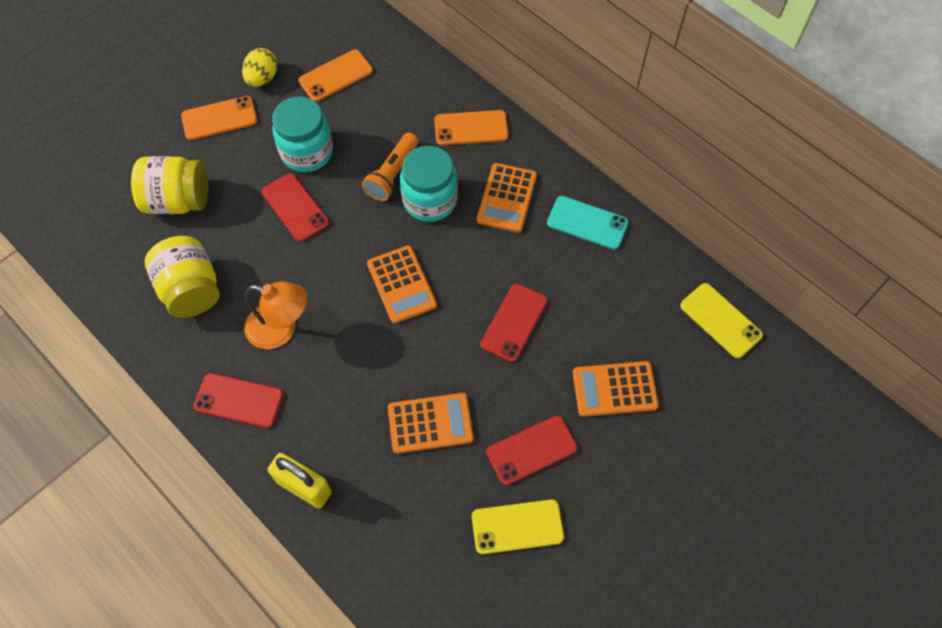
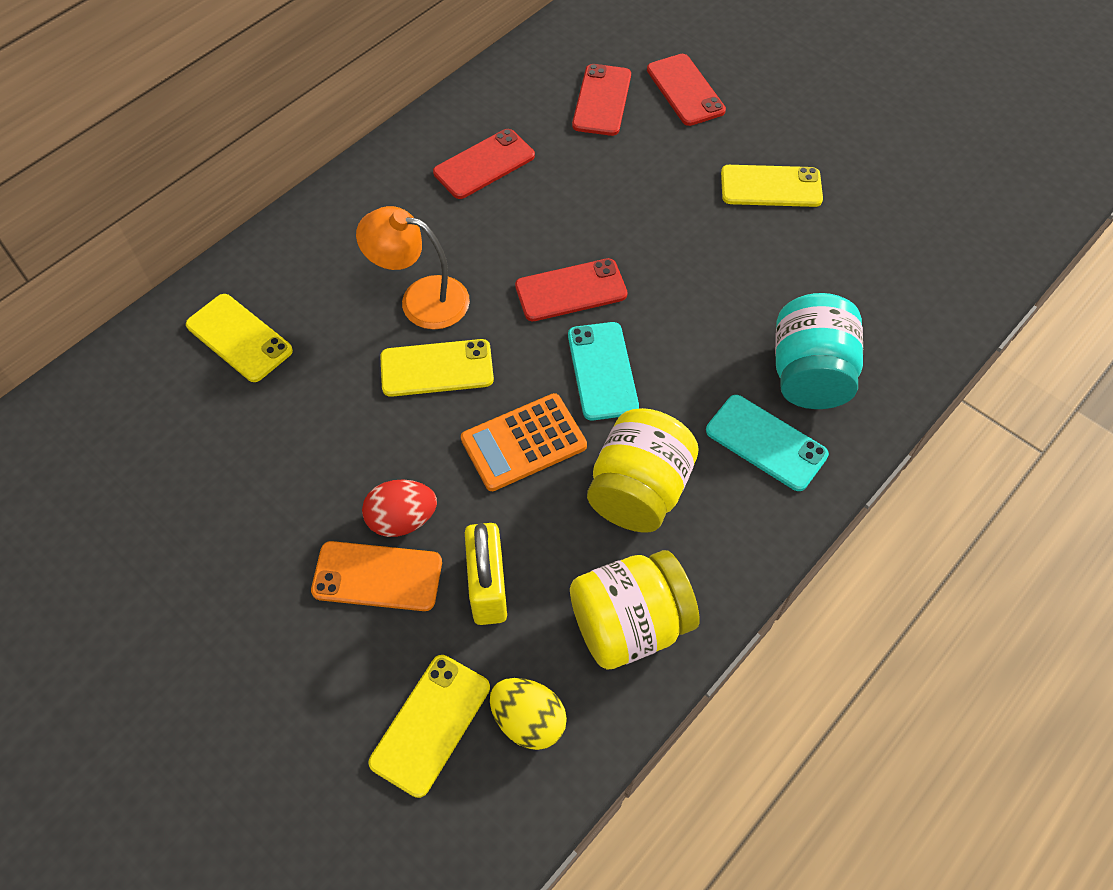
orange calculator: [367,245,437,324] [388,393,474,454] [477,163,537,233] [573,361,659,417] = 4 -> [461,393,587,491] = 1
orange flashlight: [362,133,418,201] = 1 -> none = 0
orange phone: [181,96,257,140] [299,49,373,102] [434,110,508,145] = 3 -> [311,541,442,611] = 1
red egg: none = 0 -> [362,480,437,537] = 1
turquoise jar: [272,97,333,172] [400,146,458,222] = 2 -> [775,293,863,409] = 1
turquoise phone: [547,196,629,250] = 1 -> [568,322,639,420] [706,395,829,491] = 2
yellow phone: [472,499,564,554] [680,283,763,358] = 2 -> [186,294,293,382] [369,655,490,798] [380,339,494,397] [721,165,823,207] = 4

